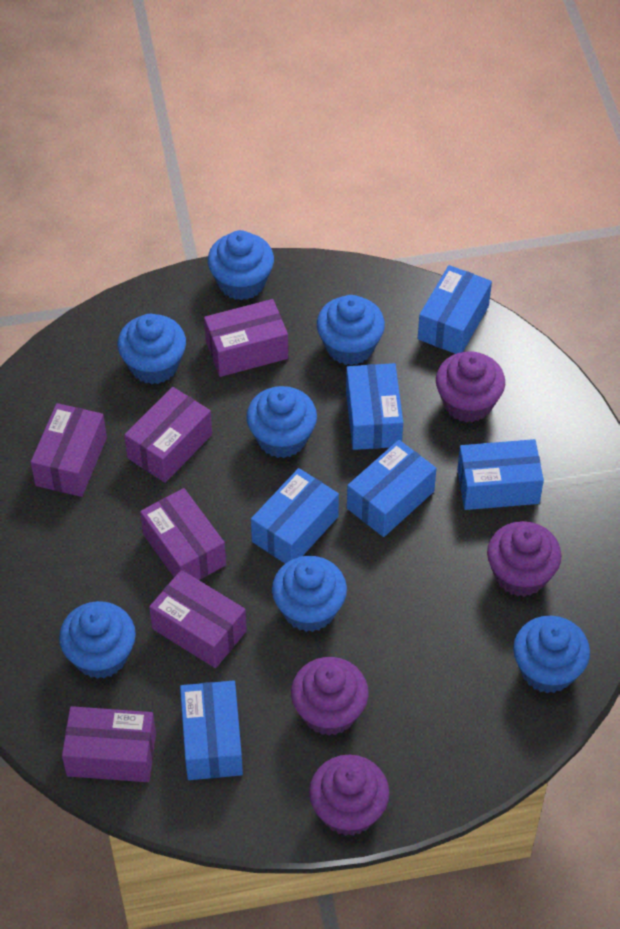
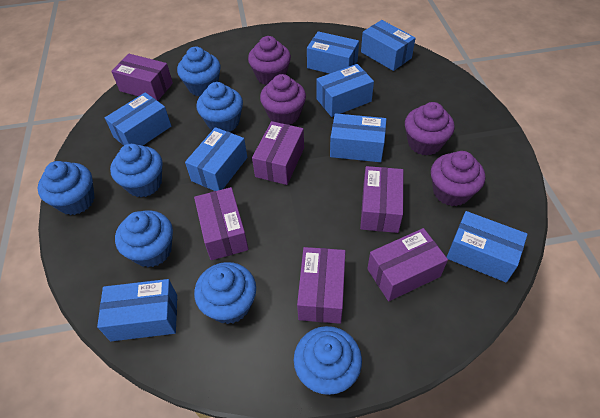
blue box: [180,680,243,780] [251,468,339,563] [346,363,403,450] [347,440,436,537] [418,265,492,354] [457,439,544,510] = 6 -> [97,279,177,341] [105,92,171,146] [185,127,247,191] [307,31,359,74] [316,64,374,117] [330,113,386,162] [361,20,415,71] [447,211,528,283] = 8

